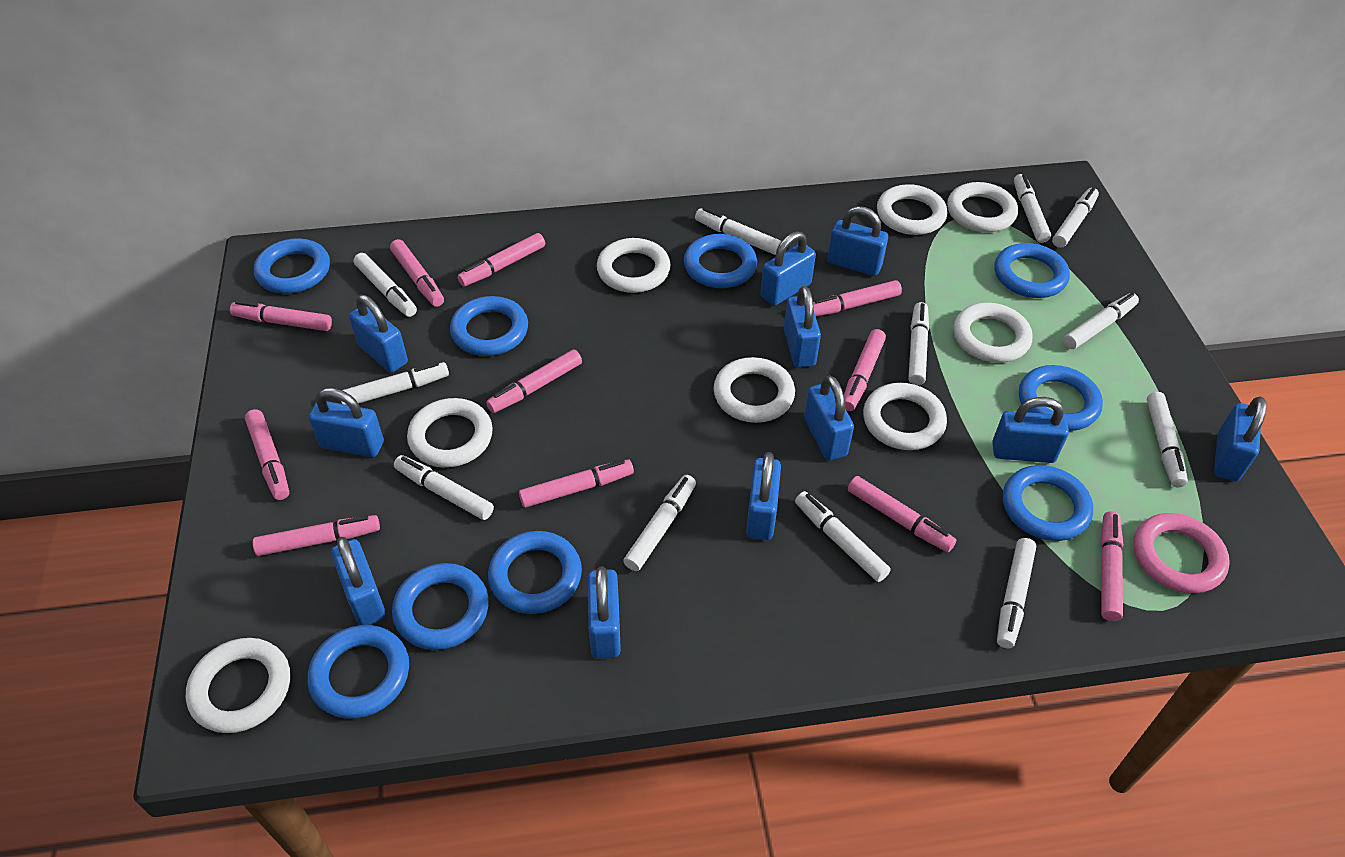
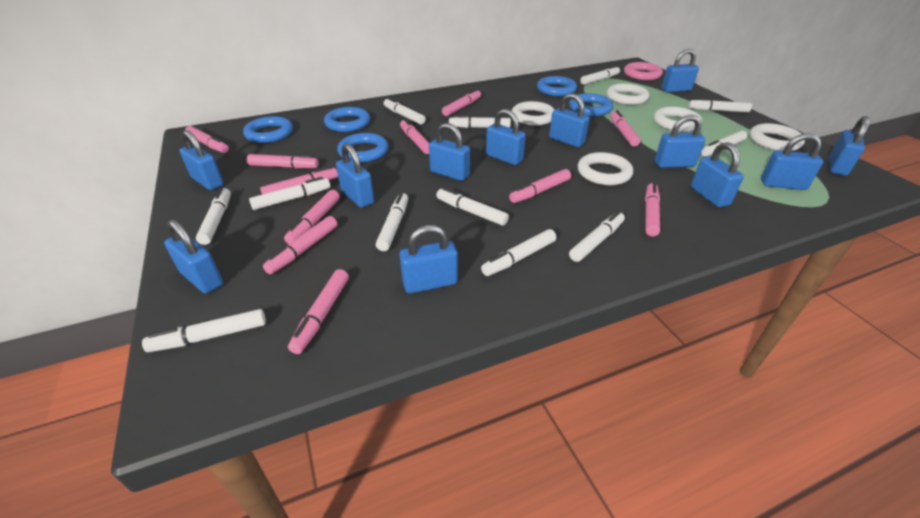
blue padlock: [309,388,384,457] [331,537,386,625] [349,295,408,372] [588,566,621,658] [746,452,781,540] [760,231,816,306] [784,286,821,368] [804,375,854,460] [827,206,888,276] [992,397,1069,463] [1214,396,1267,481] = 11 -> [164,219,223,294] [179,130,224,190] [336,144,374,208] [399,225,458,293] [429,123,470,181] [486,109,526,165] [549,93,590,147] [655,115,705,168] [661,49,699,92] [691,142,744,207] [761,133,823,190] [829,116,870,176] = 12
blue ring: [254,238,330,294] [308,625,409,719] [392,563,489,650] [450,296,528,356] [488,531,582,614] [684,234,757,288] [995,243,1070,298] [1003,465,1093,541] [1019,365,1103,431] = 9 -> [243,116,293,143] [324,107,370,132] [337,133,388,162] [537,76,577,96] [569,93,613,116] = 5
white ring: [186,638,290,733] [407,398,493,468] [597,238,670,293] [713,357,795,423] [863,383,947,450] [877,184,947,235] [947,182,1018,232] [953,303,1033,363] = 8 -> [512,101,555,126] [578,152,633,185] [607,83,649,105] [654,107,702,132] [749,123,805,151] = 5

